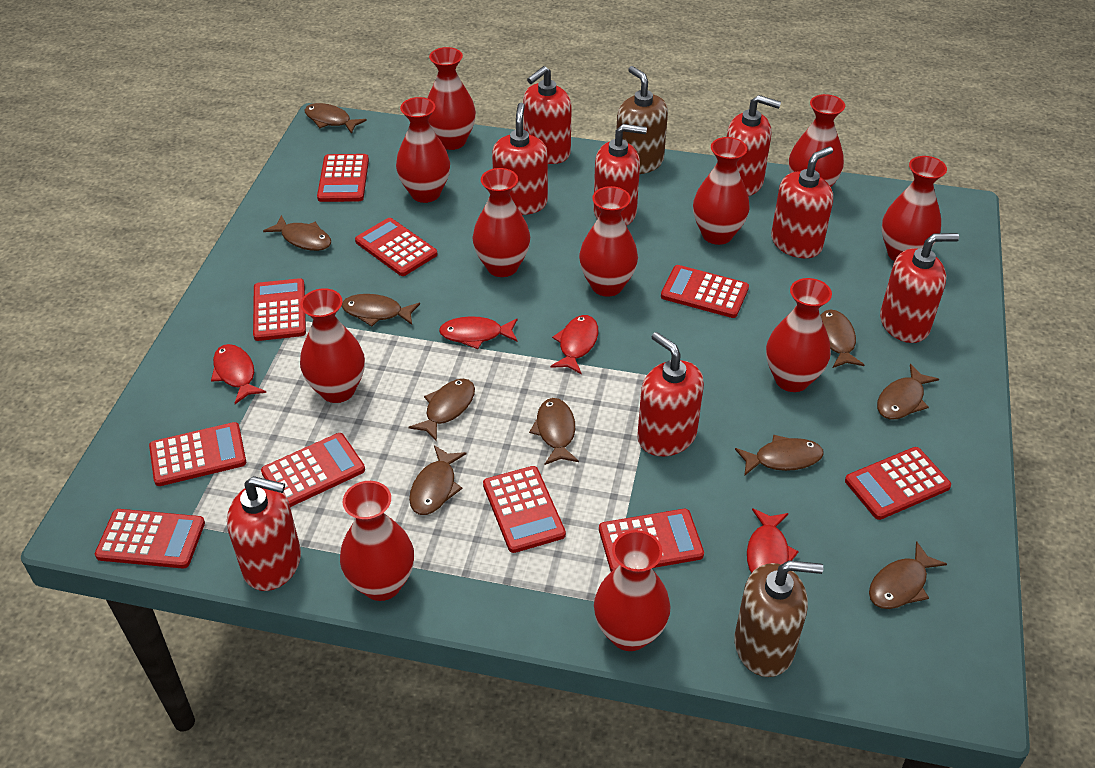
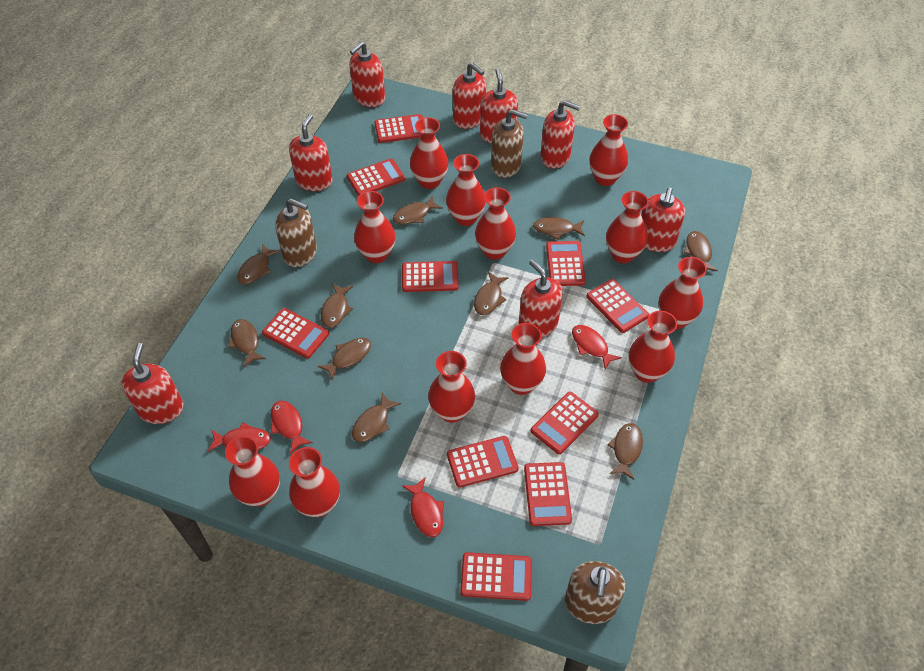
brown soap dispenser: [616,66,668,174] [734,560,823,677] = 2 -> [275,199,317,267] [491,109,528,178] [565,561,626,624] = 3
red vase: [300,288,365,403] [340,481,414,601] [396,97,450,203] [428,47,476,150] [472,168,530,277] [579,186,638,297] [594,530,671,651] [693,137,750,245] [766,278,832,392] [789,94,845,187] [882,156,947,261] = 11 -> [225,436,280,507] [289,447,340,517] [354,191,395,263] [410,117,448,189] [428,351,475,423] [446,154,486,226] [475,187,516,260] [500,323,546,395] [589,114,628,186] [606,191,649,263] [629,311,677,383] [658,257,707,329] = 12

